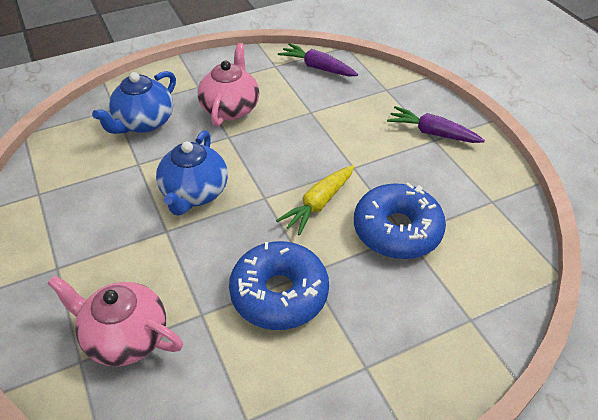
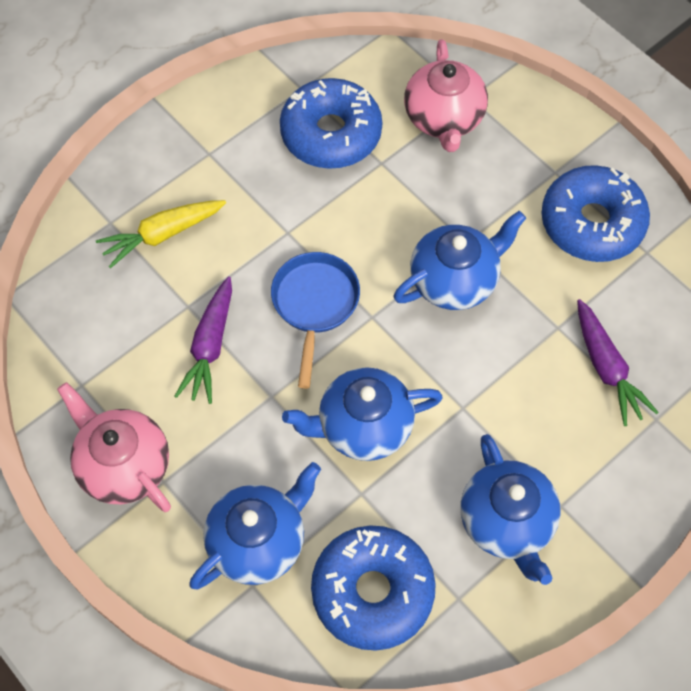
blue donut: [229,241,329,330] [354,183,446,259] = 2 -> [280,78,382,169] [311,525,436,651] [541,165,650,262] = 3
blue pan: none = 0 -> [271,252,360,389] = 1
blue teapot: [92,71,176,134] [156,130,228,216] = 2 -> [189,462,321,589] [282,367,443,461] [393,211,526,310] [461,434,561,585] = 4

